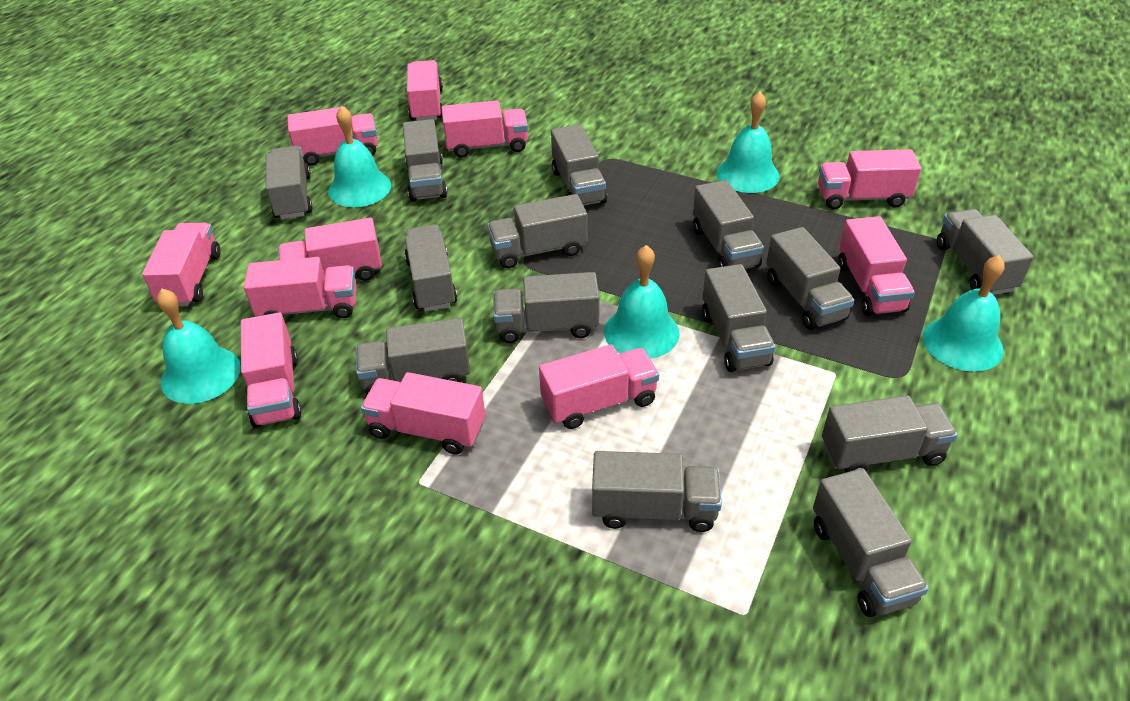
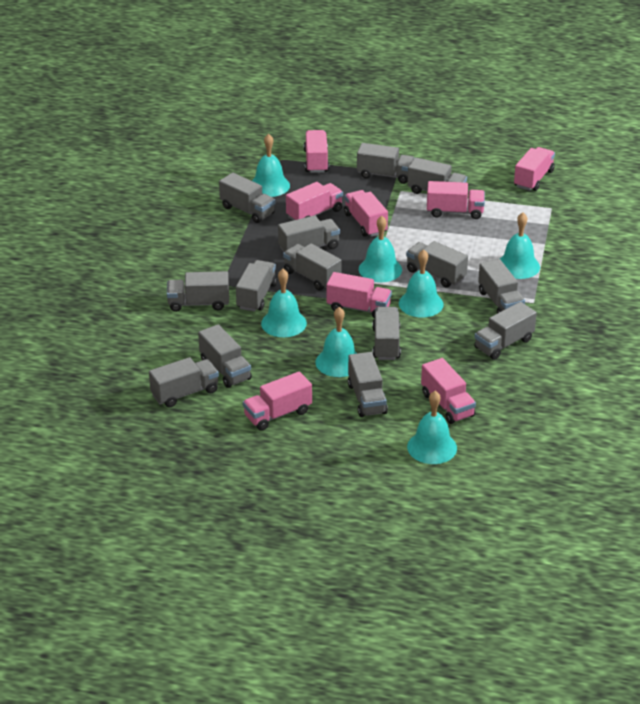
pink truck: [142,223,221,306] [241,312,302,428] [244,257,357,318] [278,218,382,281] [287,107,378,166] [361,372,485,454] [407,60,443,121] [442,101,528,158] [539,344,659,429] [818,149,921,209] [838,216,915,316] = 11 -> [243,371,312,431] [286,182,343,221] [304,130,329,173] [327,272,392,319] [344,190,388,237] [421,358,476,424] [427,181,485,219] [514,147,555,191] = 8
turquoise bell: [157,289,241,404] [328,106,391,207] [604,245,679,359] [716,91,779,193] [922,255,1005,372] = 5 -> [252,134,290,197] [261,269,307,337] [315,307,357,377] [359,216,402,282] [399,249,443,317] [407,391,457,464] [500,213,540,279] = 7

